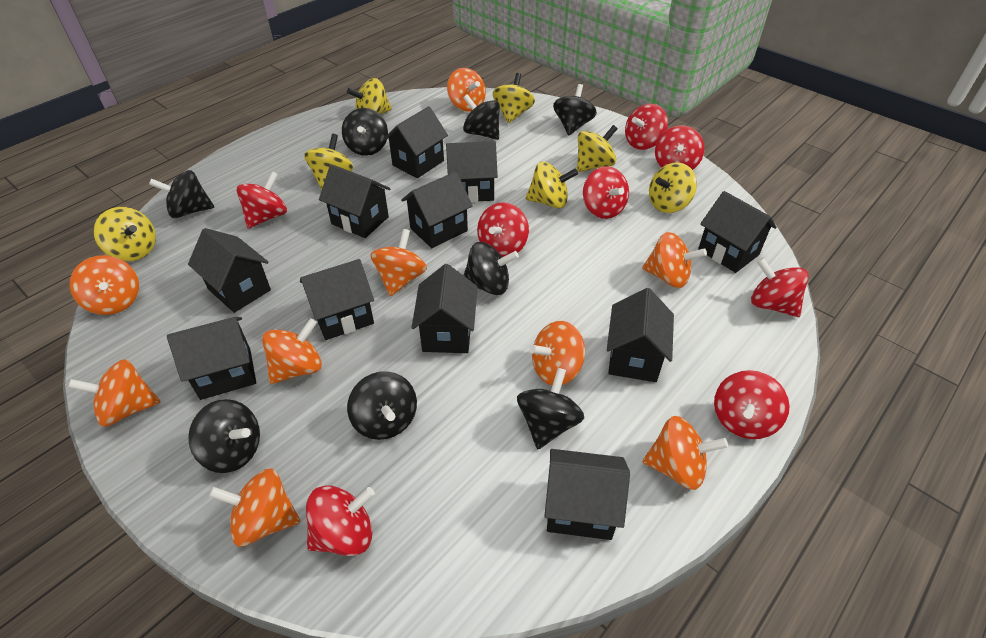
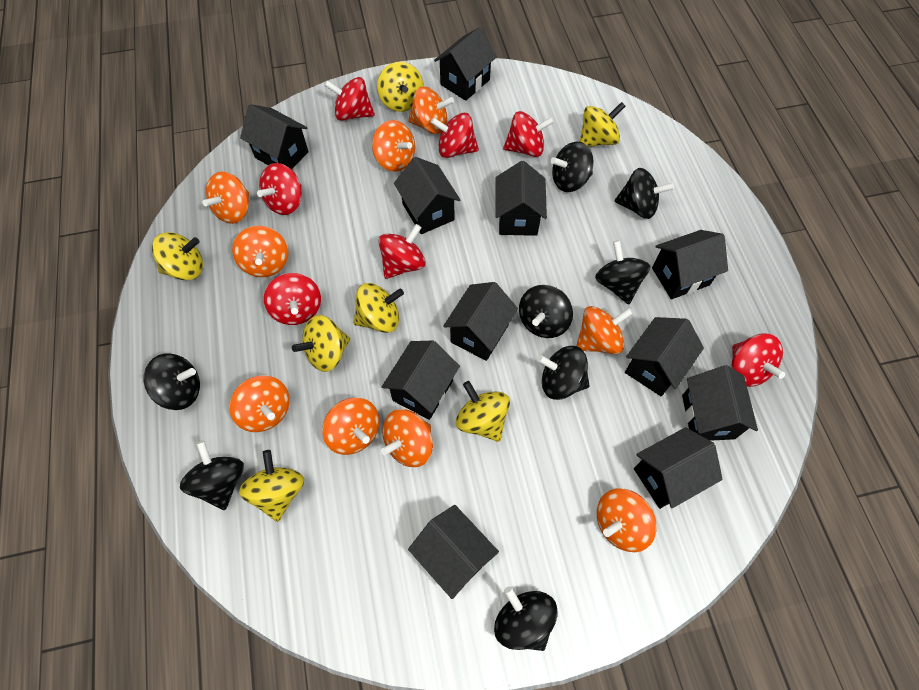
red spinning top: [236,171,287,229] [306,485,375,556] [477,202,529,257] [583,166,629,219] [625,104,668,150] [655,125,705,170] [714,370,790,439] [751,258,809,317] = 8 -> [257,163,302,215] [264,273,321,325] [324,77,375,121] [378,224,426,279] [430,113,479,158] [503,111,554,157] [731,333,785,387] = 7

